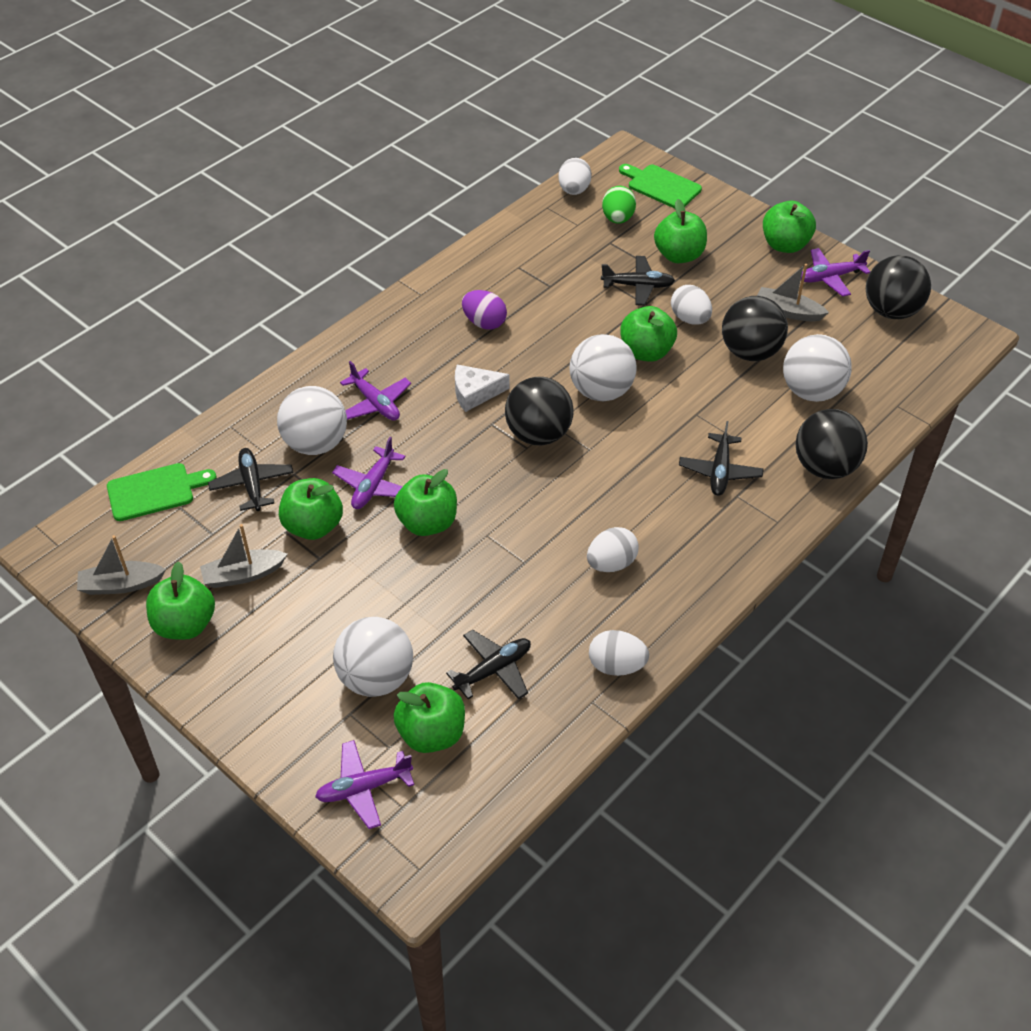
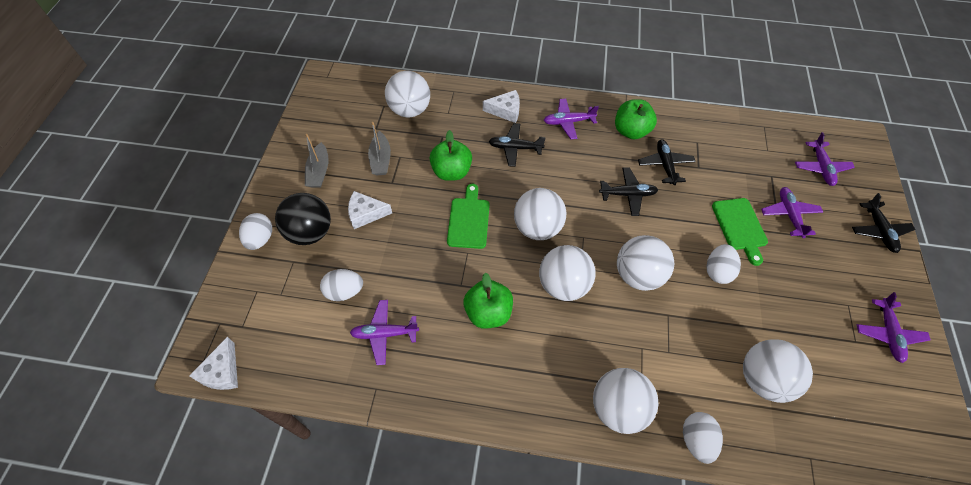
black ball: [505,377,574,445] [722,296,788,361] [796,409,868,479] [866,255,931,319] = 4 -> [275,193,331,245] = 1
green apple: [146,561,215,640] [279,478,343,540] [394,469,457,536] [394,682,465,753] [620,306,677,362] [654,199,707,263] [763,201,816,253] = 7 -> [430,130,472,181] [463,272,513,329] [615,99,657,139] = 3
green egg: [602,186,636,224] = 1 -> none = 0
grey boat: [77,535,166,595] [200,524,287,588] [757,264,829,322] = 3 -> [305,134,329,188] [368,122,391,175] = 2
purple egg: [462,290,507,329] = 1 -> none = 0
purple plane: [315,740,414,829] [332,437,406,509] [340,361,411,420] [801,248,870,297] = 4 -> [350,300,419,365] [544,99,599,139] [761,187,823,238] [795,132,855,186] [857,292,931,363] = 5
white ball: [277,386,347,455] [333,617,413,697] [569,334,637,401] [783,334,852,402] = 4 -> [385,71,430,117] [514,188,567,240] [539,245,596,301] [593,368,658,434] [617,235,674,291] [743,339,813,403] = 6
white cheese: [455,365,510,412] = 1 -> [189,337,238,390] [348,191,392,229] [483,90,520,123] = 3

